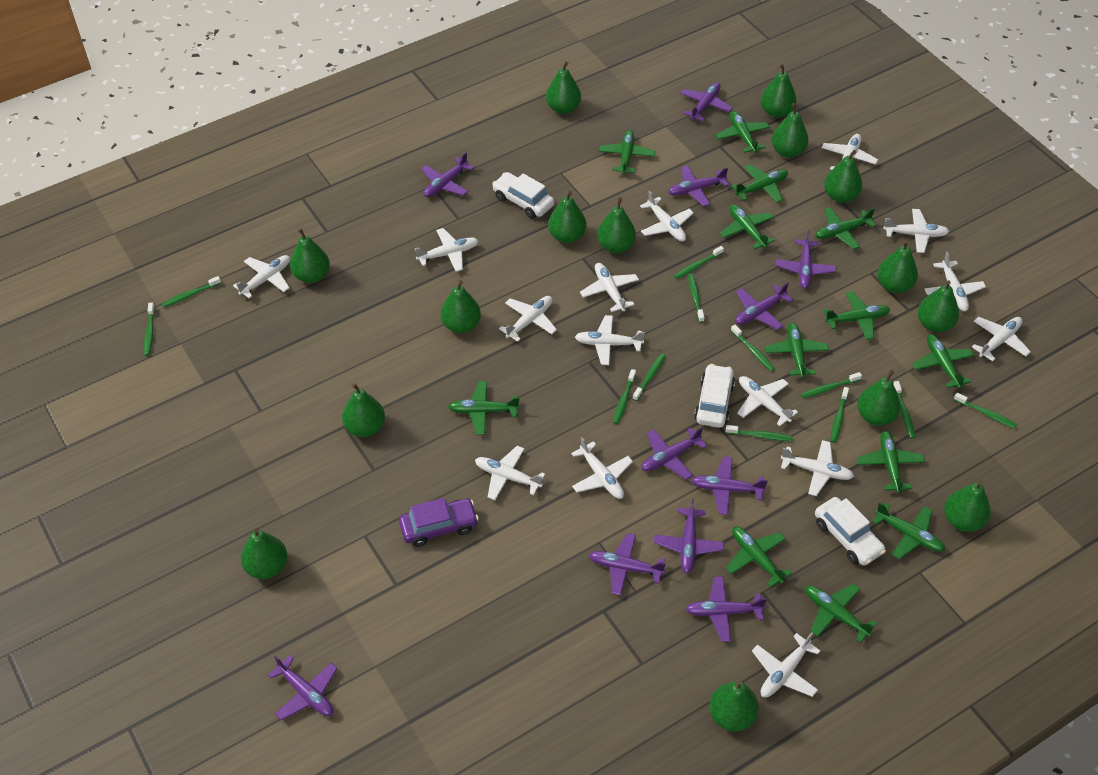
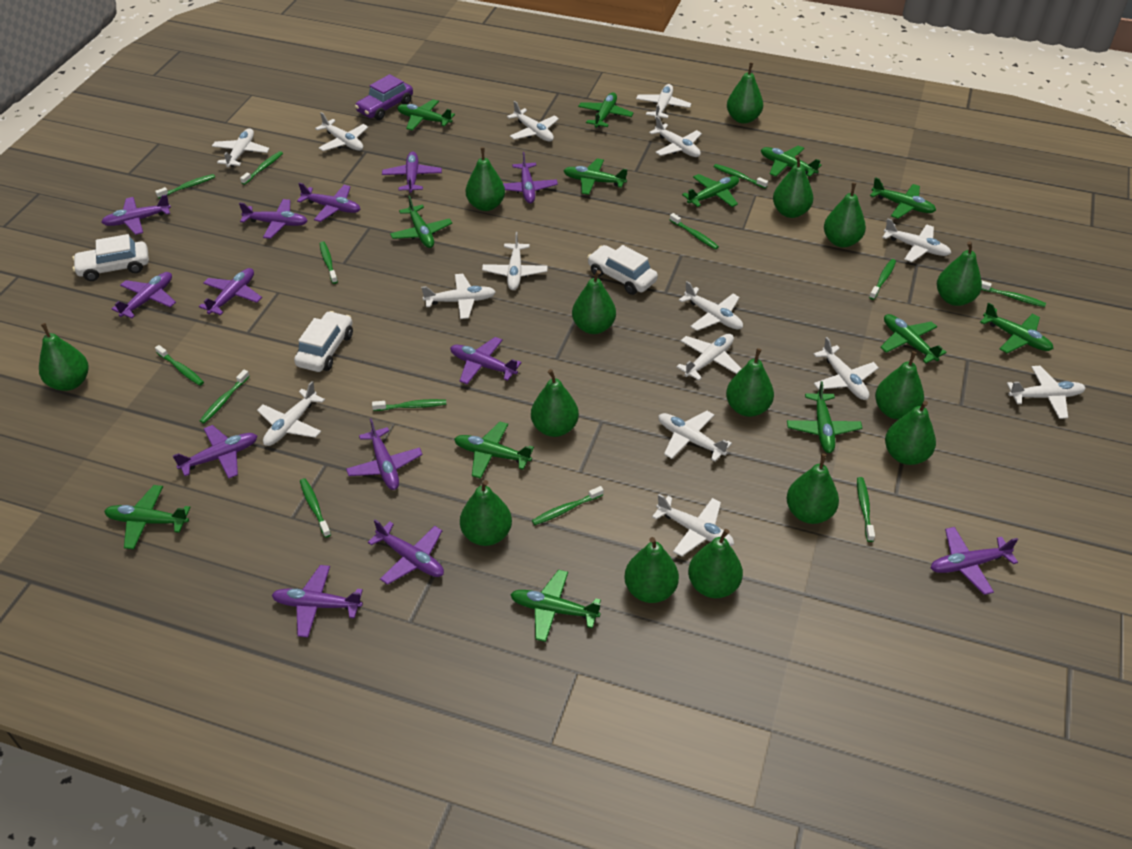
green toothbrush: [144,303,155,356] [162,276,221,307] [613,369,636,424] [632,353,666,401] [674,246,724,279] [688,274,704,323] [726,425,793,441] [731,325,775,372] [801,372,862,398] [830,387,849,443] [893,381,916,438] [954,393,1017,429] = 12 -> [155,174,215,199] [155,345,204,386] [200,370,250,424] [240,151,283,185] [300,478,331,538] [319,241,338,284] [372,399,446,411] [532,486,604,525] [670,213,719,250] [714,164,768,189] [857,477,875,542] [869,259,896,300] [981,280,1046,307] = 13
purple plane: [268,655,338,720] [421,152,474,197] [589,533,666,595] [641,427,707,480] [654,499,724,574] [668,166,729,207] [680,82,733,121] [686,576,767,642] [691,457,768,515] [735,282,793,330] [775,230,836,289] = 11 -> [101,194,171,235] [111,272,176,319] [173,425,257,479] [199,268,262,315] [239,199,308,239] [272,565,363,637] [297,183,360,222] [346,418,423,490] [368,519,444,585] [382,152,442,193] [450,337,522,384] [503,152,558,204] [931,527,1018,595] = 13

